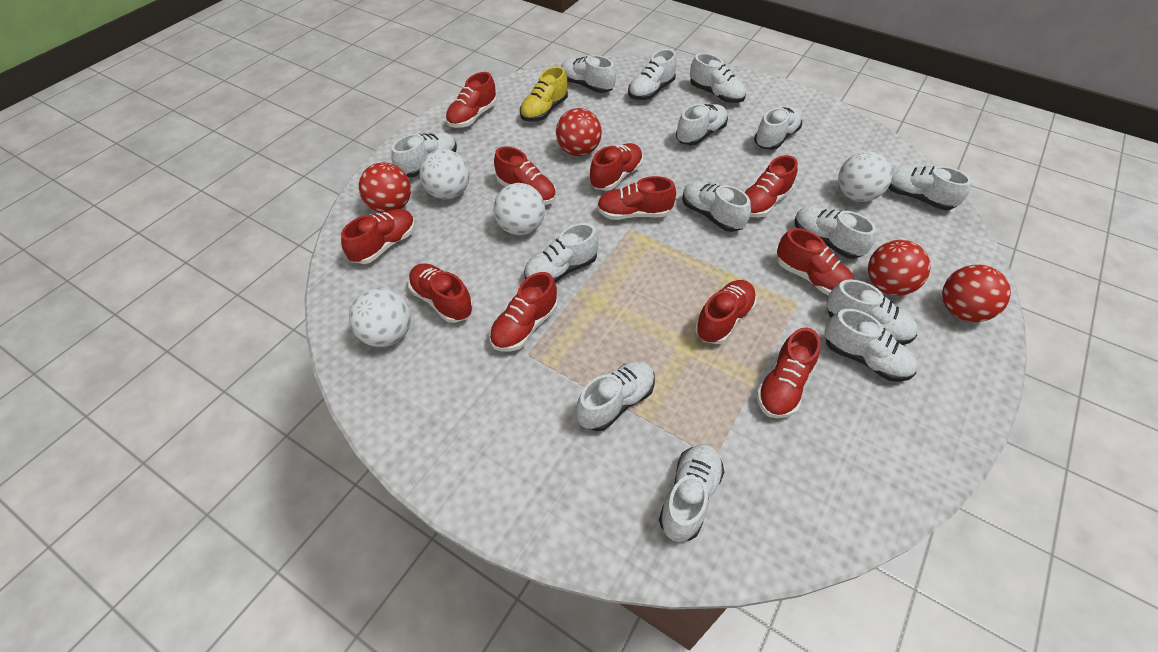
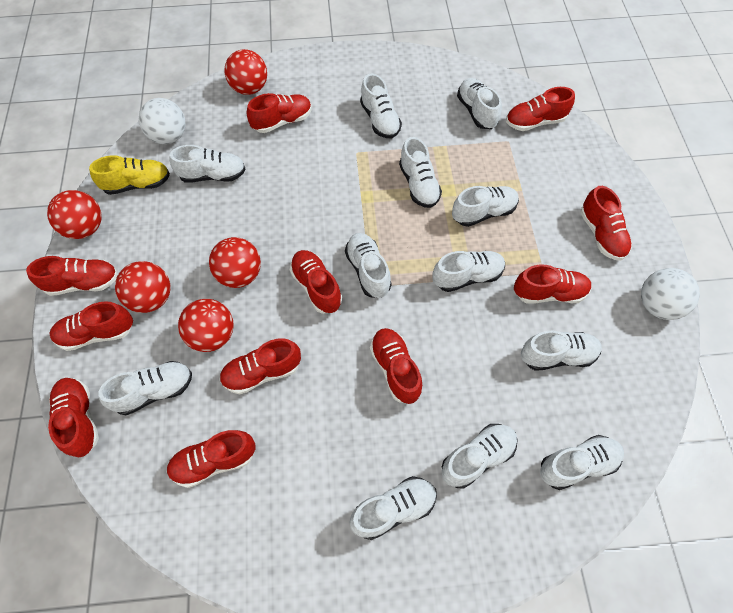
red ball: [359,162,411,213] [556,108,602,156] [868,240,931,296] [942,265,1011,322] = 4 -> [47,190,102,239] [115,261,171,313] [178,299,234,352] [209,237,261,288] [225,49,267,95] = 5
white ball: [349,288,411,347] [419,149,469,200] [494,183,545,235] [838,151,892,202] = 4 -> [139,98,185,144] [641,268,700,320] = 2
white shoe: [391,133,457,177] [524,223,599,283] [561,55,616,93] [576,361,655,431] [628,49,677,100] [659,444,724,542] [676,104,728,145] [682,181,751,232] [690,53,746,103] [754,107,802,150] [795,206,876,259] [824,309,918,382] [826,280,918,345] [888,166,972,210] = 14 -> [98,361,192,415] [170,145,246,183] [345,233,392,298] [349,476,437,540] [360,74,402,138] [399,137,442,208] [432,251,505,292] [442,424,518,489] [452,186,519,227] [457,78,502,129] [521,331,602,371] [540,435,624,490] = 12

